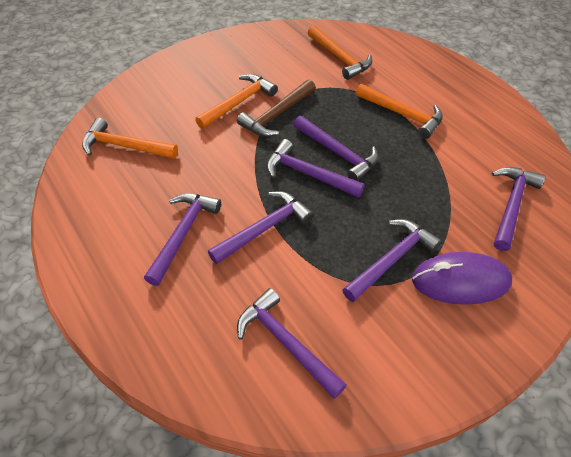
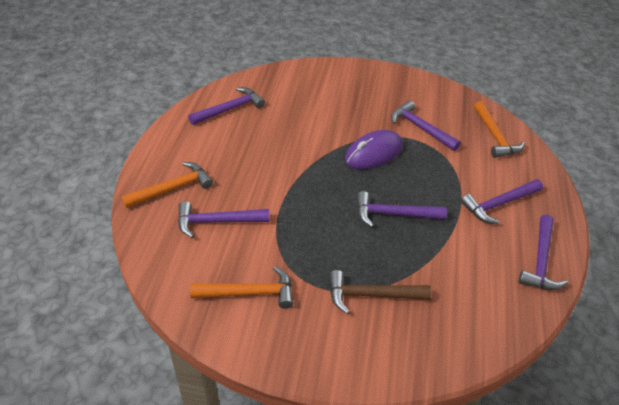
orange hammer: [82,118,178,159] [195,74,278,129] [308,25,372,80] [356,84,443,139] = 4 -> [121,162,213,208] [190,266,293,309] [474,101,525,158] = 3
purple hammer: [144,193,221,286] [208,191,314,264] [237,288,347,399] [267,139,365,198] [294,116,378,181] [342,219,441,302] [492,167,546,251] = 7 -> [178,201,270,238] [188,87,265,125] [357,191,447,227] [391,100,461,151] [461,179,543,224] [519,214,568,290] = 6

